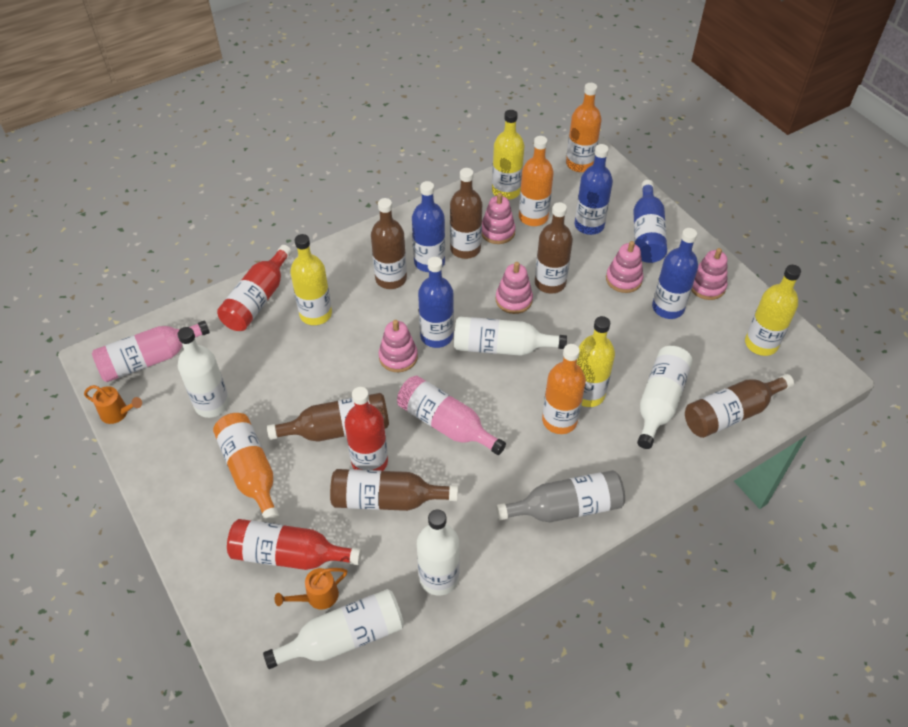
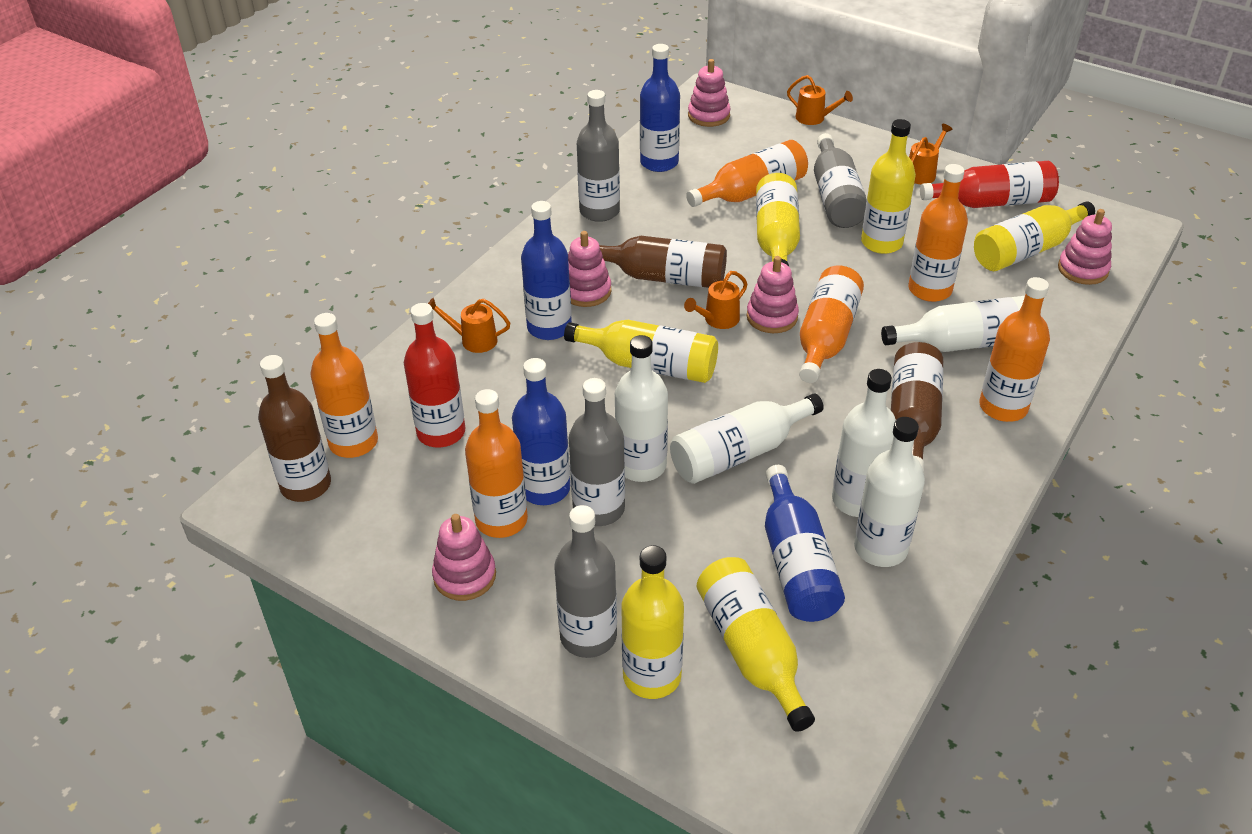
blue bottle: [412,181,445,272] [418,257,454,348] [574,144,613,235] [633,180,667,263] [652,228,698,319] = 5 -> [512,358,570,505] [521,201,572,340] [640,44,680,172] [765,465,845,622] = 4
brown bottle: [267,393,389,442] [330,469,458,511] [371,198,407,289] [450,168,482,259] [535,202,573,294] [685,374,794,438] = 6 -> [258,355,331,502] [599,236,727,288] [891,342,943,472] = 3
grey bottle: [496,470,625,522] = 1 -> [554,505,617,658] [569,378,625,526] [577,90,620,222] [814,133,867,228] = 4
orange bottle: [213,413,280,523] [519,136,554,226] [542,344,586,434] [566,83,602,172] = 4 -> [310,313,378,458] [465,389,528,538] [686,140,808,207] [799,266,864,383] [908,164,968,302] [979,277,1050,422] = 6
orange watering can: [84,385,142,424] [275,568,347,610] = 2 -> [428,298,510,353] [684,271,747,329] [787,75,853,125] [909,124,953,184] = 4
pink bottle: [92,321,210,382] [397,376,506,455] = 2 -> none = 0
red bottle: [217,245,292,331] [227,519,362,570] [345,387,388,471] = 3 -> [404,303,466,447] [920,161,1059,208] = 2
yellow bottle: [290,234,332,325] [492,110,525,200] [576,316,615,407] [745,265,801,356] = 4 -> [564,320,718,383] [621,545,684,699] [697,557,815,732] [756,173,800,266] [861,119,916,254] [974,201,1095,271] = 6

